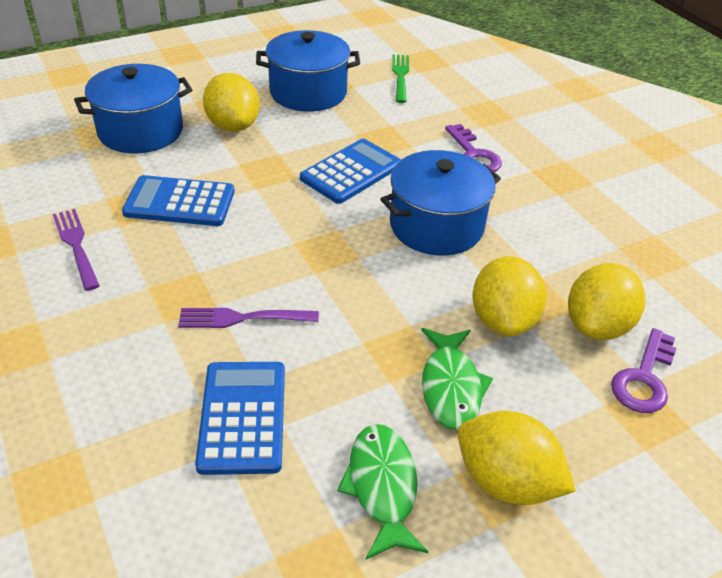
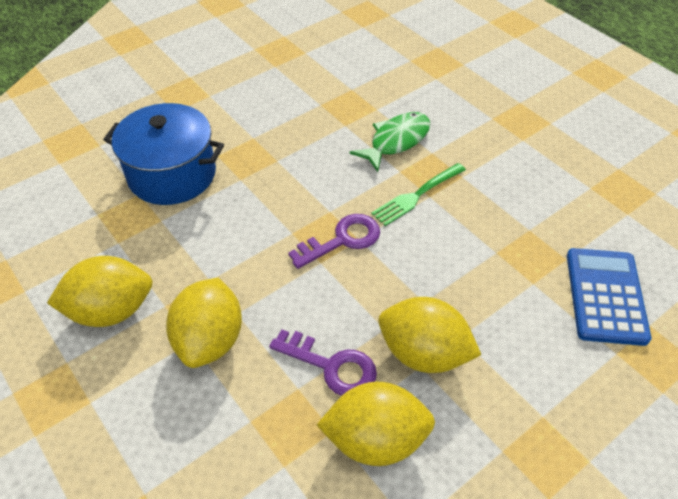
blue calculator: [122,175,235,226] [195,362,285,475] [300,139,401,204] = 3 -> [567,248,651,346] = 1
blue pot: [74,64,192,154] [256,30,360,112] [380,150,501,255] = 3 -> [103,103,224,205] = 1
green fish: [337,424,429,560] [421,328,493,430] = 2 -> [349,112,431,172] = 1
purple fork: [53,209,100,291] [178,308,319,328] = 2 -> none = 0

